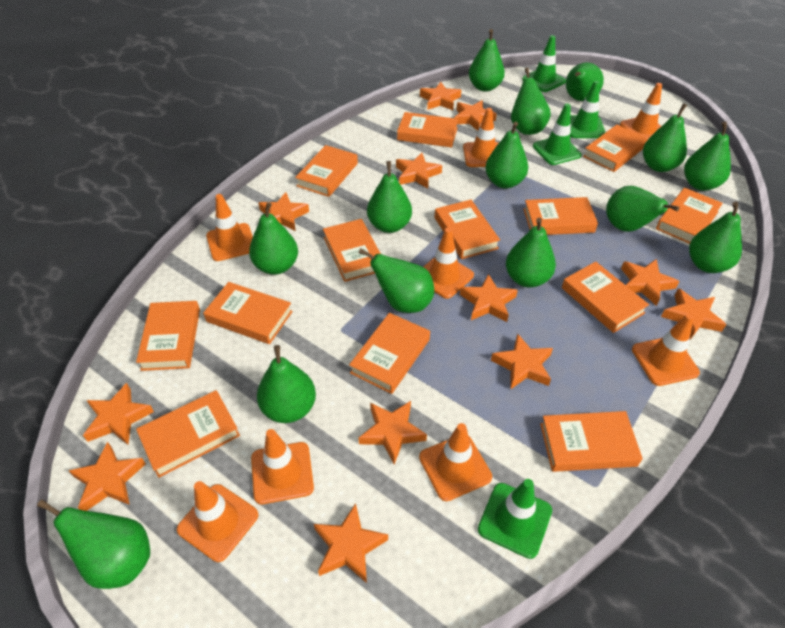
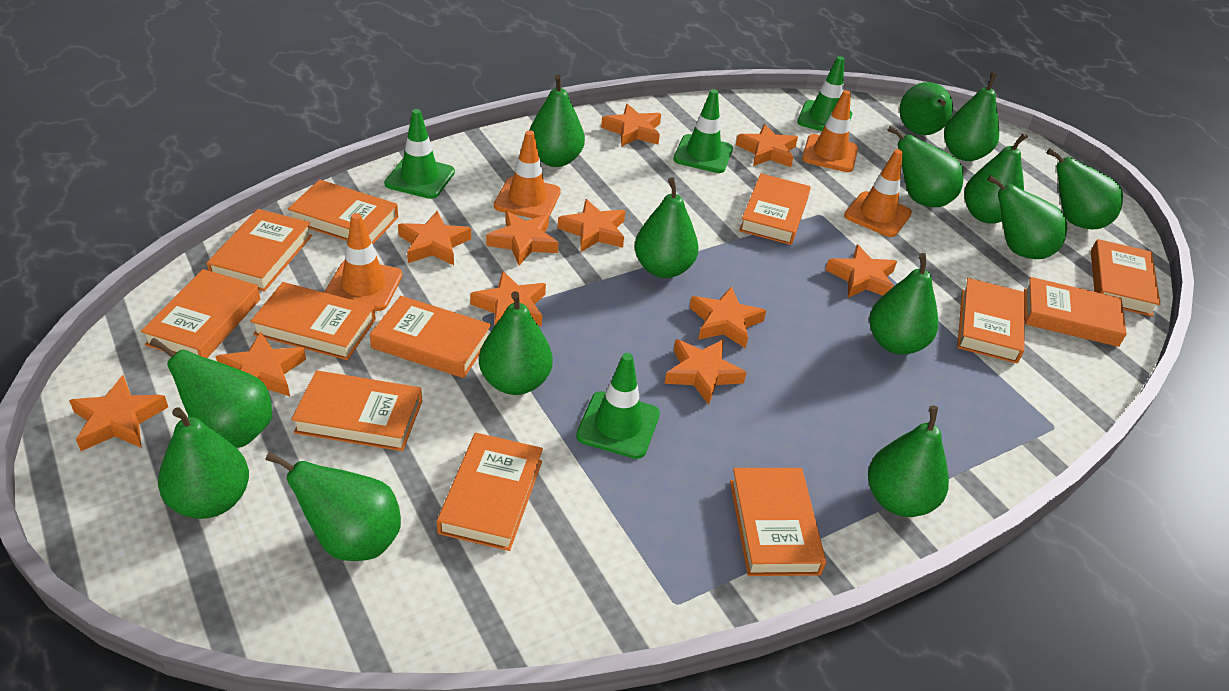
orange book: [136,301,200,371] [136,390,240,478] [203,282,293,344] [295,145,358,197] [323,219,381,282] [349,313,430,394] [397,112,458,148] [435,200,500,259] [524,197,598,235] [540,411,643,472] [562,261,649,333] [583,125,648,172] [656,188,723,244] = 13 -> [141,269,261,358] [207,209,312,292] [251,282,376,360] [288,180,398,244] [291,370,422,451] [370,296,491,378] [437,433,543,551] [730,468,826,576] [739,173,811,245] [957,278,1025,363] [1024,277,1127,347] [1091,239,1160,317] = 12
orange star: [69,442,146,511] [83,383,154,445] [259,192,309,231] [314,503,388,583] [359,401,427,464] [396,153,442,189] [420,82,461,110] [454,100,497,131] [460,274,518,322] [491,333,553,390] [621,259,679,306] [661,288,727,340] = 12 -> [69,375,168,451] [216,331,306,396] [398,211,471,265] [470,271,546,326] [486,211,559,265] [557,199,625,252] [601,104,661,147] [664,339,747,405] [689,286,766,349] [736,124,798,167] [825,244,897,298] = 11
orange traffic cone: [177,481,258,562] [206,194,253,261] [251,429,314,504] [419,423,492,501] [423,228,474,299] [463,108,499,167] [620,83,662,139] [632,314,700,386] = 8 -> [324,213,403,311] [494,130,561,219] [802,90,858,172] [844,149,912,237] = 4

